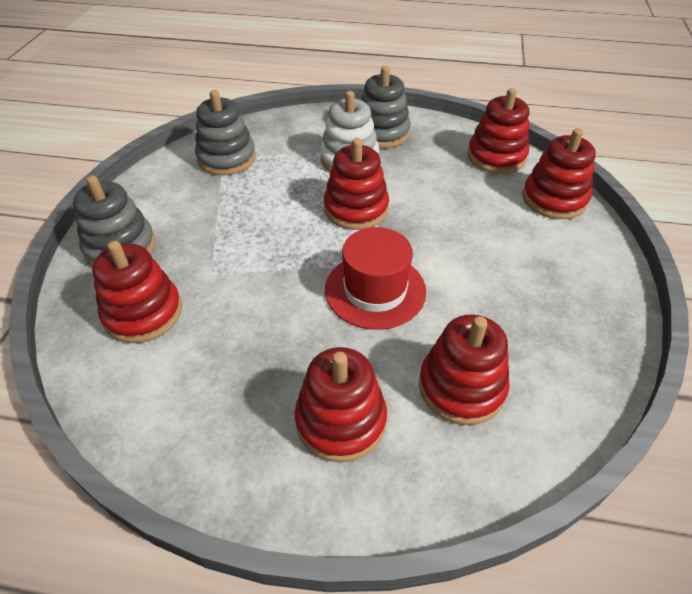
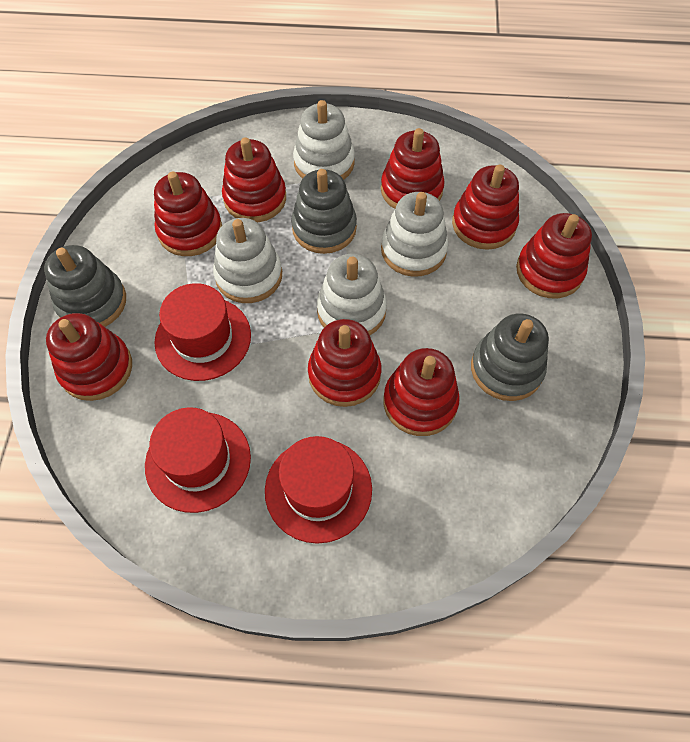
red hat: [325,227,426,330] = 1 -> [145,407,251,513] [154,283,251,381] [265,436,372,544] = 3
red stacking toy: [92,241,182,343] [295,347,387,462] [324,138,389,230] [419,314,510,425] [468,88,529,174] [522,128,596,219] = 6 -> [46,313,132,401] [154,172,222,256] [222,137,286,222] [308,319,381,407] [381,128,445,209] [383,348,460,436] [452,164,519,250] [516,213,592,298] = 8
white stacking toy: [320,91,379,172] = 1 -> [213,218,282,303] [293,100,355,180] [317,254,387,335] [381,192,448,277] = 4

